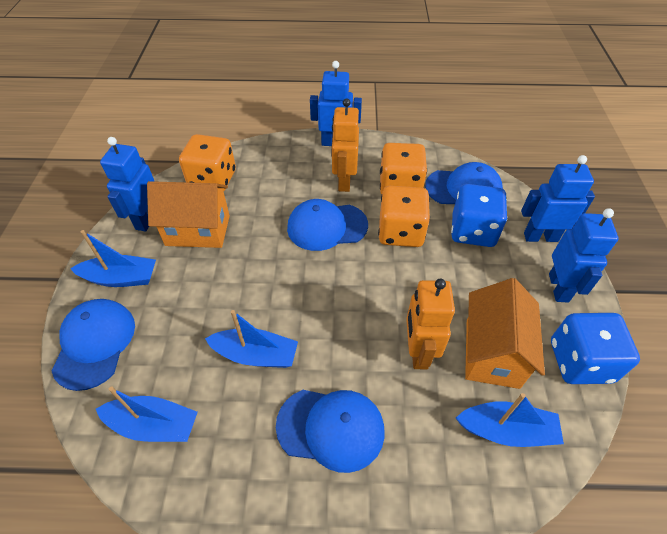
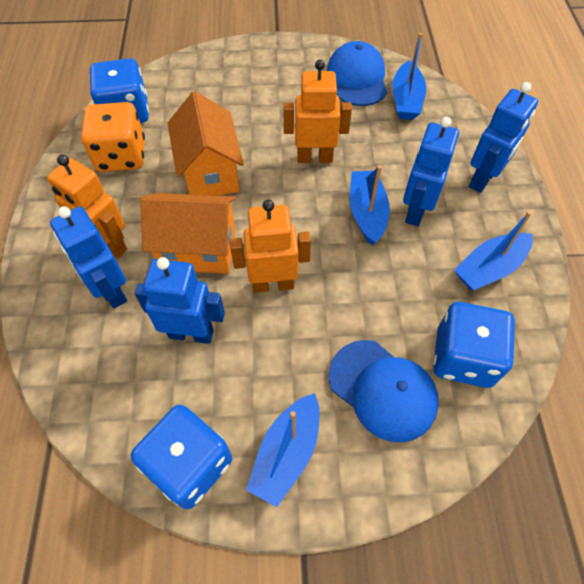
blue cap: [52,299,135,391] [276,390,385,473] [287,199,368,251] [425,162,503,204] = 4 -> [327,41,387,106] [329,340,439,443] = 2
blue dice: [451,184,507,247] [551,313,640,384] = 2 -> [90,58,149,123] [131,405,232,509] [433,302,515,388] = 3
orange dice: [179,134,236,191] [378,186,430,247] [380,143,427,195] = 3 -> [81,102,145,172] = 1
orange robot: [331,98,359,192] [406,279,455,370] = 2 -> [47,154,127,258] [230,200,311,293] [283,59,352,163] = 3

